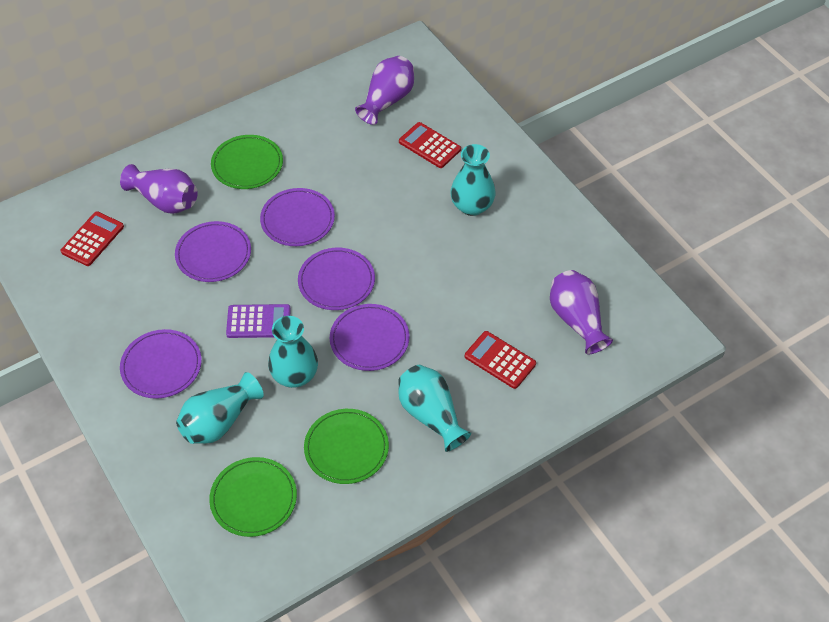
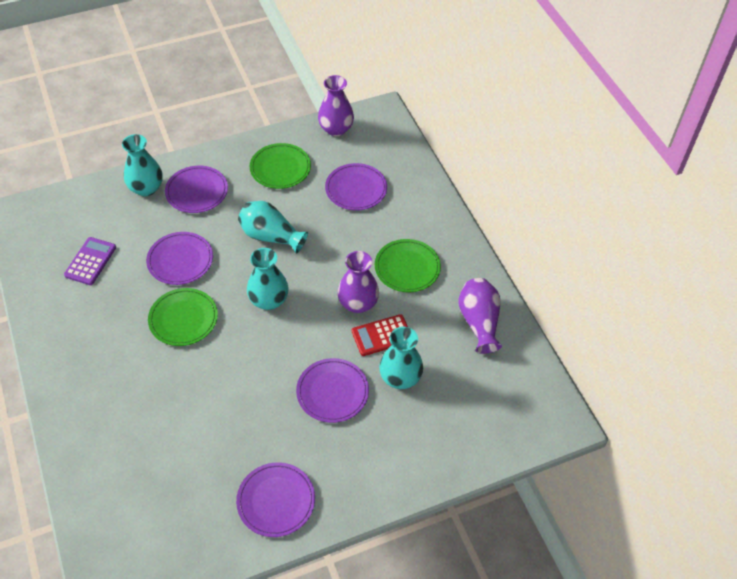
red calculator: [61,211,124,266] [399,122,461,168] [465,331,536,389] = 3 -> [352,314,408,356] = 1

